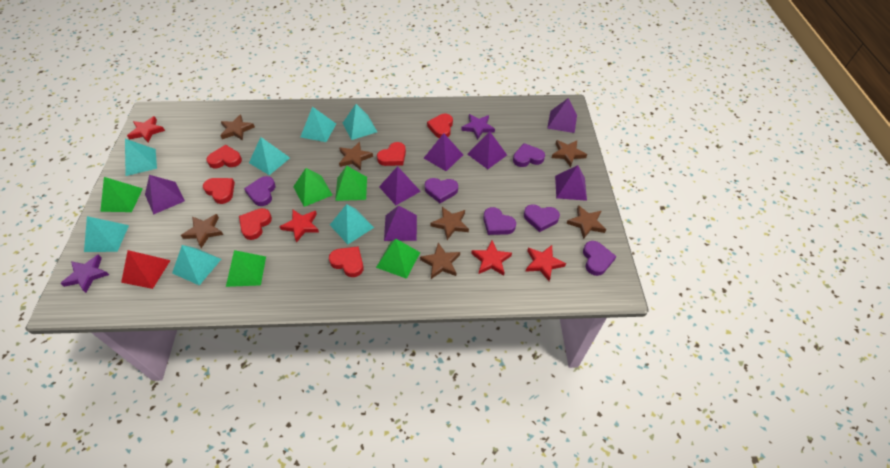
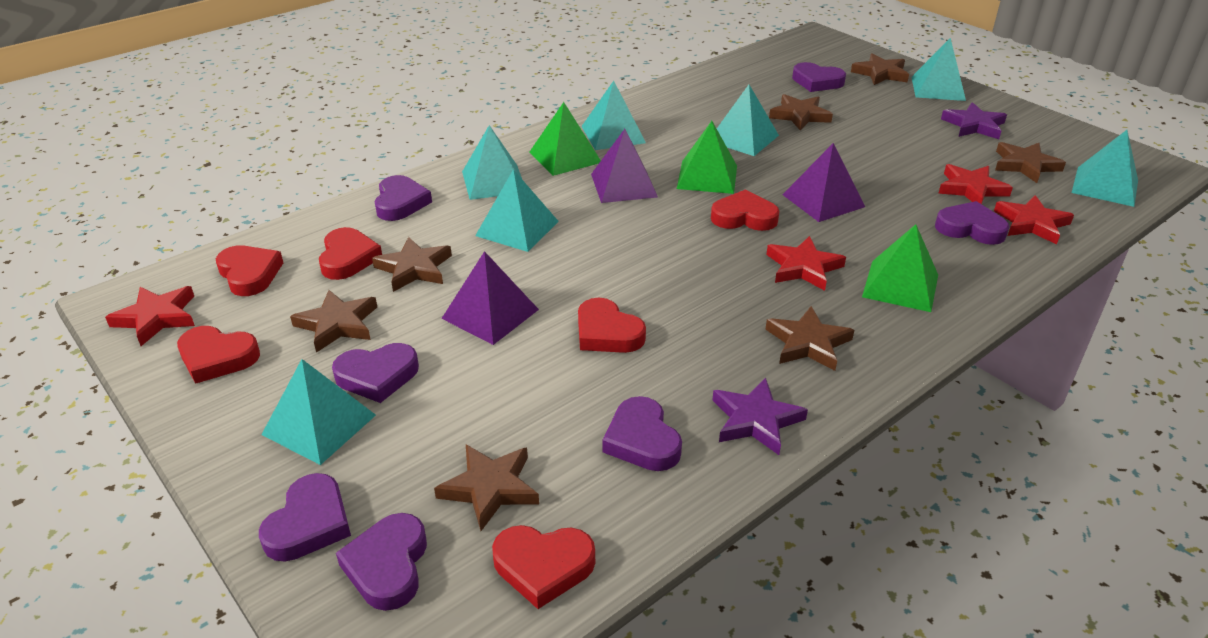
green pyramid: [100,177,143,212] [226,250,266,287] [293,168,332,207] [335,166,367,201] [376,239,420,279] = 5 -> [530,102,601,176] [677,121,737,194] [862,224,938,312] = 3
purple heart: [244,176,275,206] [425,178,458,203] [483,207,516,235] [513,143,545,167] [524,204,560,232] [583,241,616,276] = 6 -> [259,473,351,562] [332,343,419,403] [336,513,427,611] [375,175,432,221] [603,396,682,471] [792,62,846,92] [935,201,1009,245] = 7
purple pyramid: [145,175,185,214] [379,166,421,205] [384,206,417,241] [424,133,463,171] [467,131,507,169] [547,98,577,133] [555,165,587,201] = 7 -> [441,251,539,345] [591,129,658,203] [782,143,865,222] = 3
red pyramid: [121,250,171,289] = 1 -> none = 0

